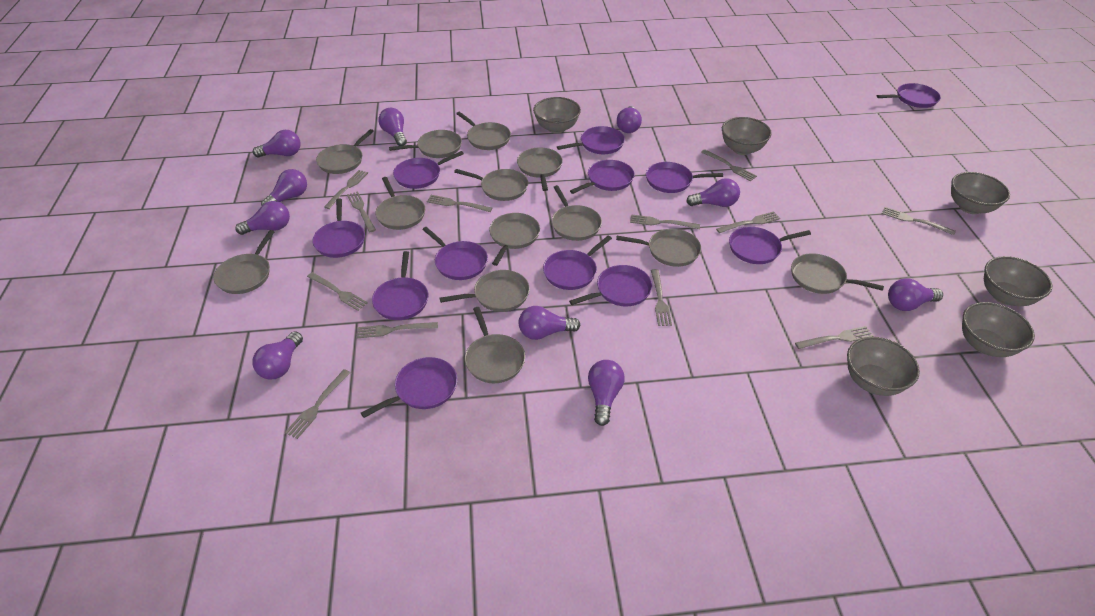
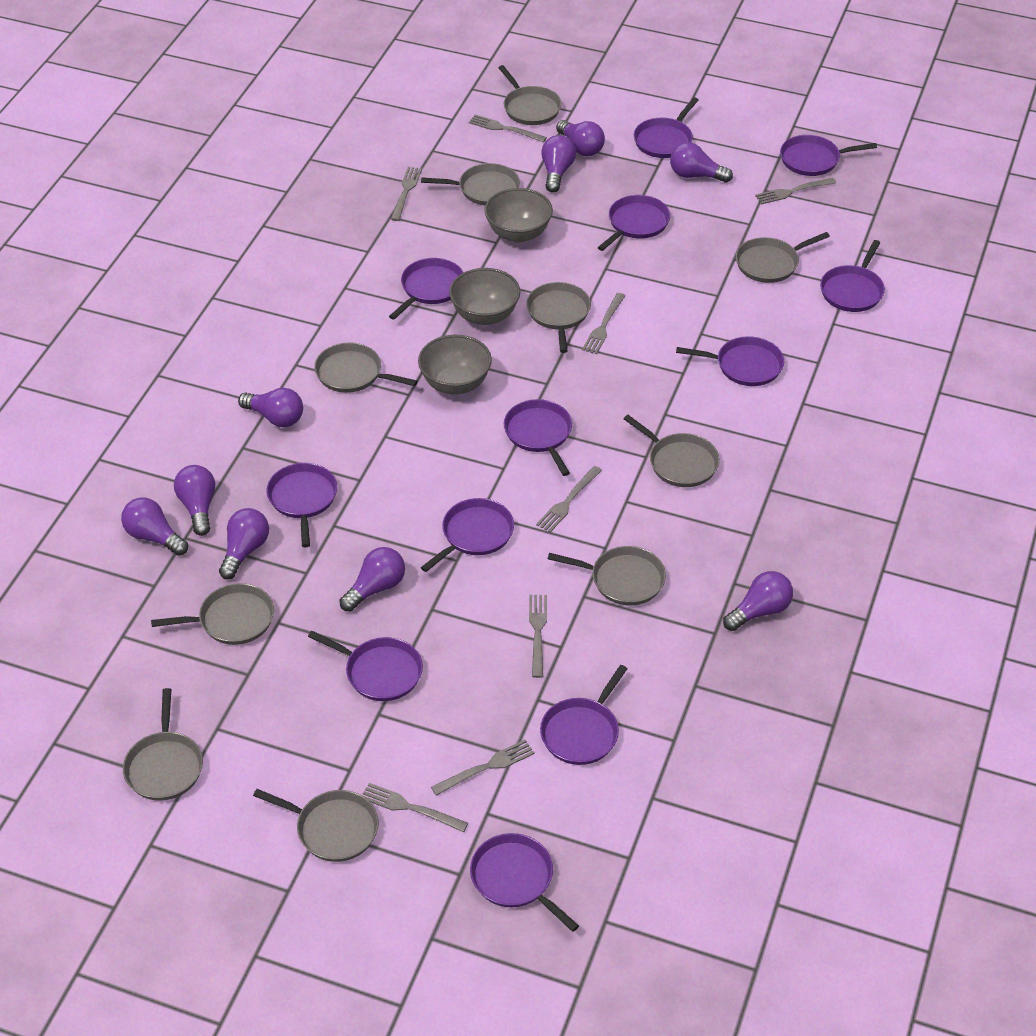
grey bowl: [533,97,581,133] [722,117,772,155] [847,337,920,396] [951,172,1010,214] [962,302,1035,357] [984,256,1052,306] = 6 -> [418,335,492,395] [449,268,520,325] [485,188,553,243] = 3
grey fork: [285,369,350,439] [307,272,368,311] [324,170,368,209] [347,192,376,232] [357,322,438,338] [427,195,492,212] [630,214,700,229] [651,269,672,326] [701,149,757,181] [716,211,781,233] [795,326,873,349] [882,207,956,235] = 12 -> [362,783,468,832] [391,167,422,221] [431,740,535,796] [469,115,547,142] [529,595,547,678] [536,466,602,532] [582,293,625,354] [755,178,836,204] = 8
grey pan: [213,230,274,294] [316,129,374,174] [376,177,425,230] [389,130,462,158] [440,270,530,312] [454,169,528,201] [456,112,511,150] [465,307,525,383] [489,213,540,266] [517,147,563,191] [552,185,602,241] [616,229,701,267] [791,253,884,294] = 13 -> [123,688,203,801] [151,583,274,645] [253,789,379,862] [314,343,417,393] [421,163,520,205] [498,65,562,125] [526,282,591,353] [548,546,666,605] [623,415,720,487] [736,232,830,283] = 10
purple light bulb: [235,201,290,235] [252,331,303,379] [253,130,301,157] [261,169,307,206] [379,108,407,146] [519,306,580,340] [588,360,625,426] [617,106,642,133] [686,178,740,207] [888,278,943,311] = 10 -> [121,498,188,556] [174,465,215,536] [219,508,269,579] [238,388,303,427] [339,547,405,612] [541,135,576,192] [556,120,605,156] [670,142,733,183] [723,571,793,631] = 9

